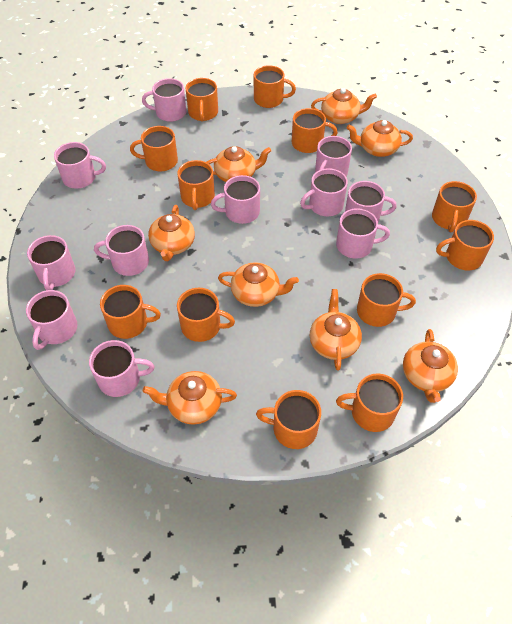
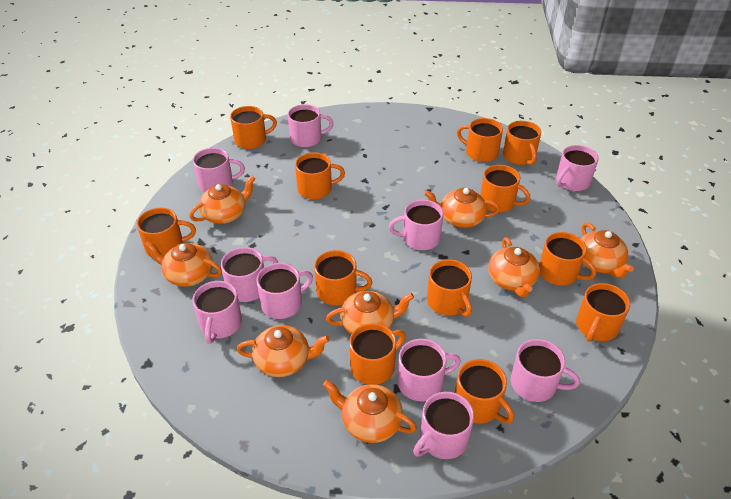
pink mug: [26,290,78,350] [27,235,75,290] [54,142,106,189] [89,340,154,397] [94,225,149,276] [142,78,186,122] [211,175,260,224] [300,168,348,216] [315,136,352,176] [336,208,390,259] [345,181,397,222] = 11 -> [192,281,242,344] [193,148,245,192] [221,247,278,302] [256,263,313,319] [288,104,334,147] [389,200,443,250] [398,339,461,402] [413,392,474,459] [511,339,580,402] [556,145,599,191] = 10

